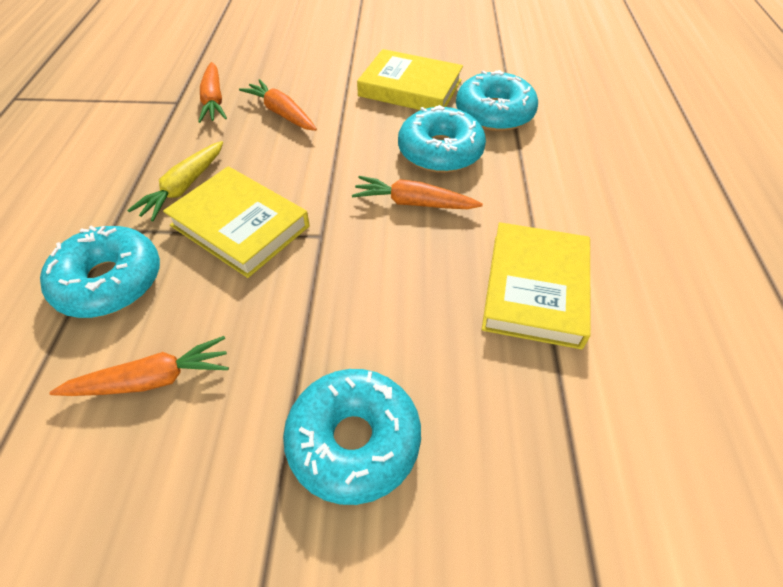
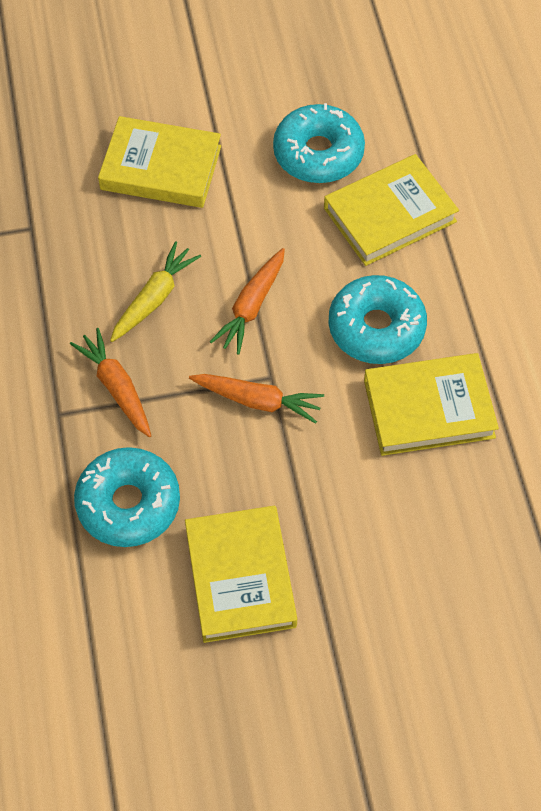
orange carrot: [49,336,229,396] [198,62,227,123] [239,79,317,131] [352,176,483,209] = 4 -> [70,328,151,437] [189,374,324,424] [210,248,285,355] = 3
turquoise donut: [40,225,160,318] [283,369,421,505] [398,105,486,173] [456,70,538,131] = 4 -> [74,447,180,547] [273,103,365,183] [329,275,427,364] = 3
yellow book: [163,166,310,278] [357,49,463,110] [482,222,591,349] = 3 -> [98,116,221,208] [185,506,297,643] [324,154,459,266] [364,353,499,456] = 4

